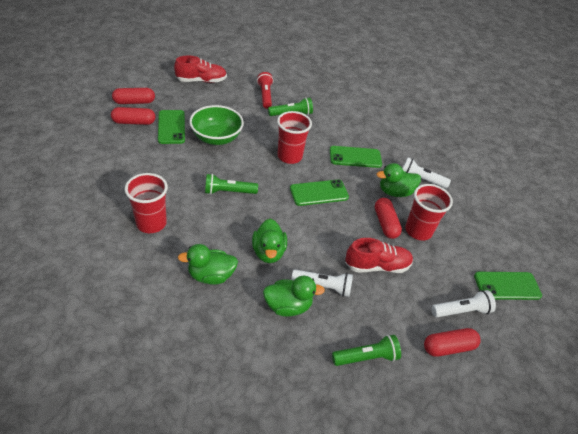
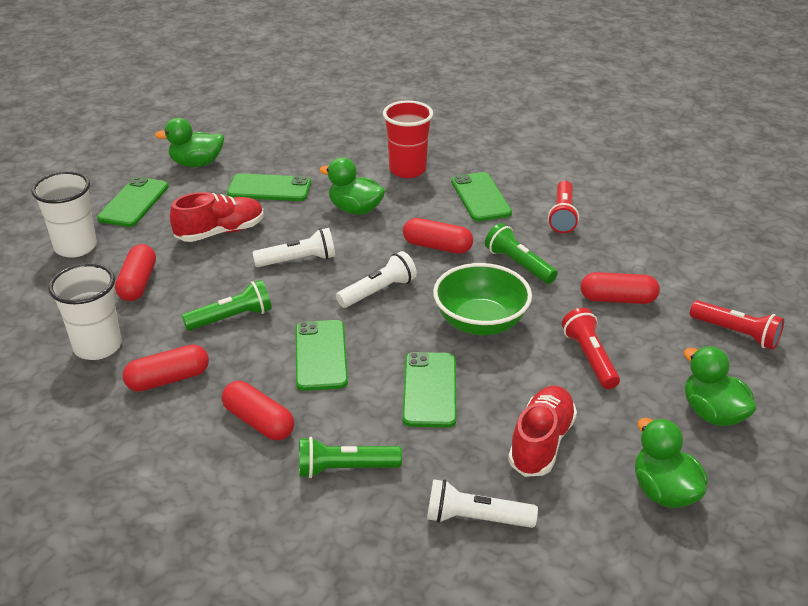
green phone: [158,110,185,144] [290,180,349,206] [330,146,382,168] [474,272,542,300] = 4 -> [97,176,169,227] [227,173,311,201] [295,320,348,391] [403,352,456,428] [451,172,512,221] = 5
red capsule: [111,107,156,125] [112,88,155,104] [375,198,402,239] [424,328,481,357] = 4 -> [115,244,156,301] [123,344,209,392] [222,381,294,440] [403,218,473,254] [581,272,660,304] = 5
red cup: [125,173,168,233] [277,111,312,164] [405,184,453,240] = 3 -> [383,100,433,178] = 1
red flashlight: [257,72,273,109] = 1 -> [548,181,579,233] [562,308,620,389] [690,300,784,350] = 3
white cup: none = 0 -> [31,171,97,258] [48,263,122,360] = 2

